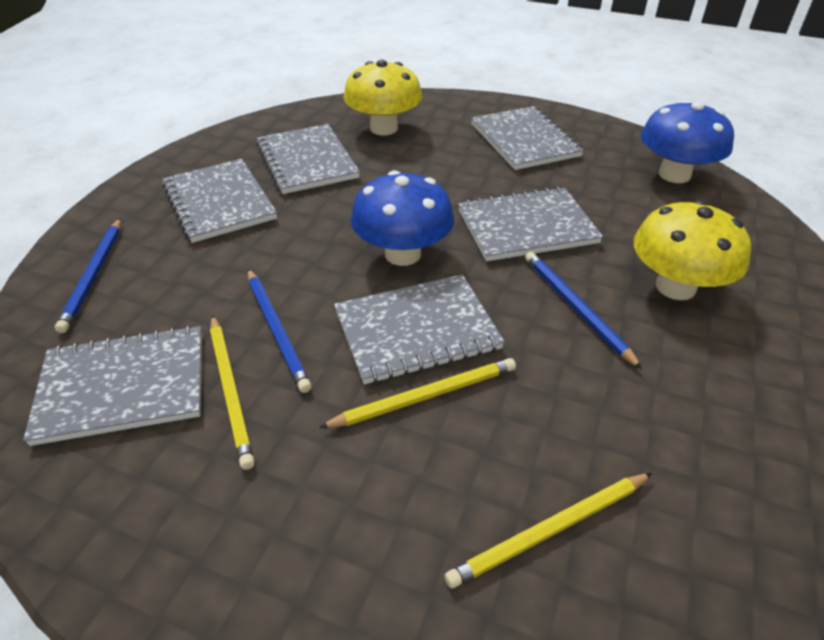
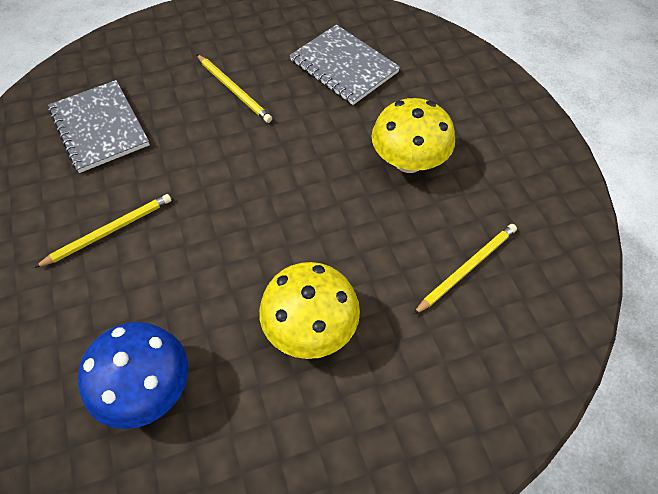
blue mushroom: [351,170,454,266] [641,100,734,183] = 2 -> [78,322,188,429] = 1
blue pencil: [55,218,121,333] [248,269,312,393] [525,251,642,369] = 3 -> none = 0
grey notebook: [23,325,202,446] [162,159,277,243] [256,124,360,194] [334,274,505,385] [458,187,603,261] [471,106,584,170] = 6 -> [48,80,150,173] [290,25,400,105] = 2

